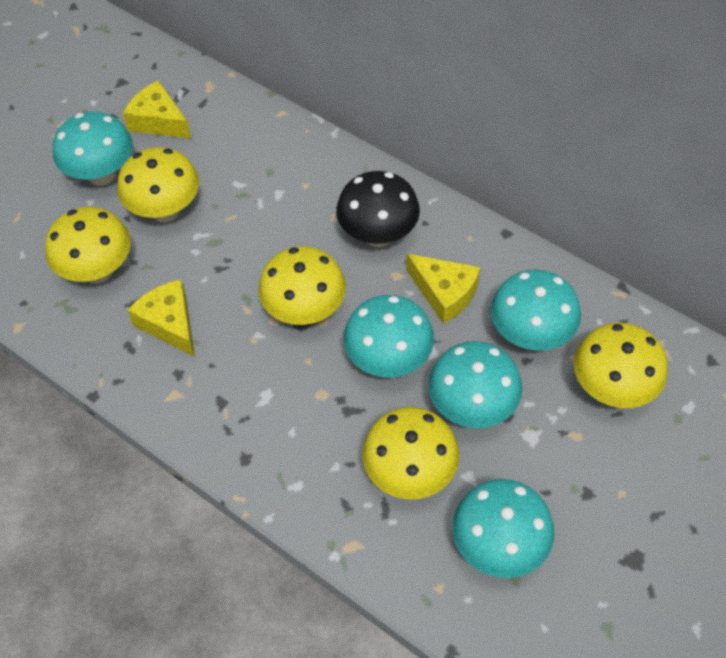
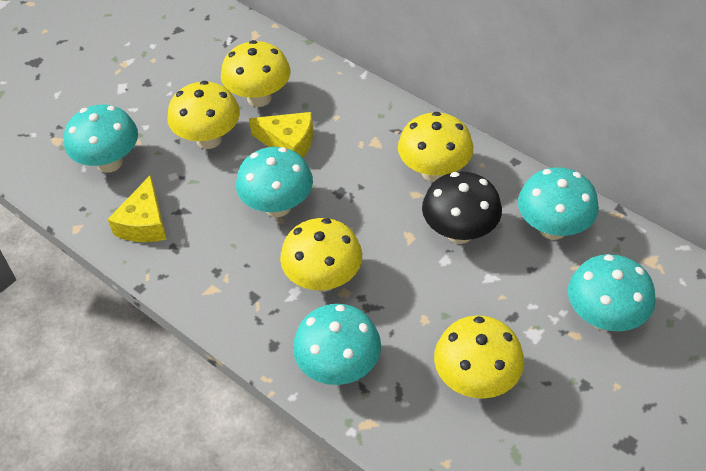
yellow cheese: [123,81,192,139] [127,279,195,357] [406,254,480,324] = 3 -> [108,175,167,242] [249,112,313,158] = 2

